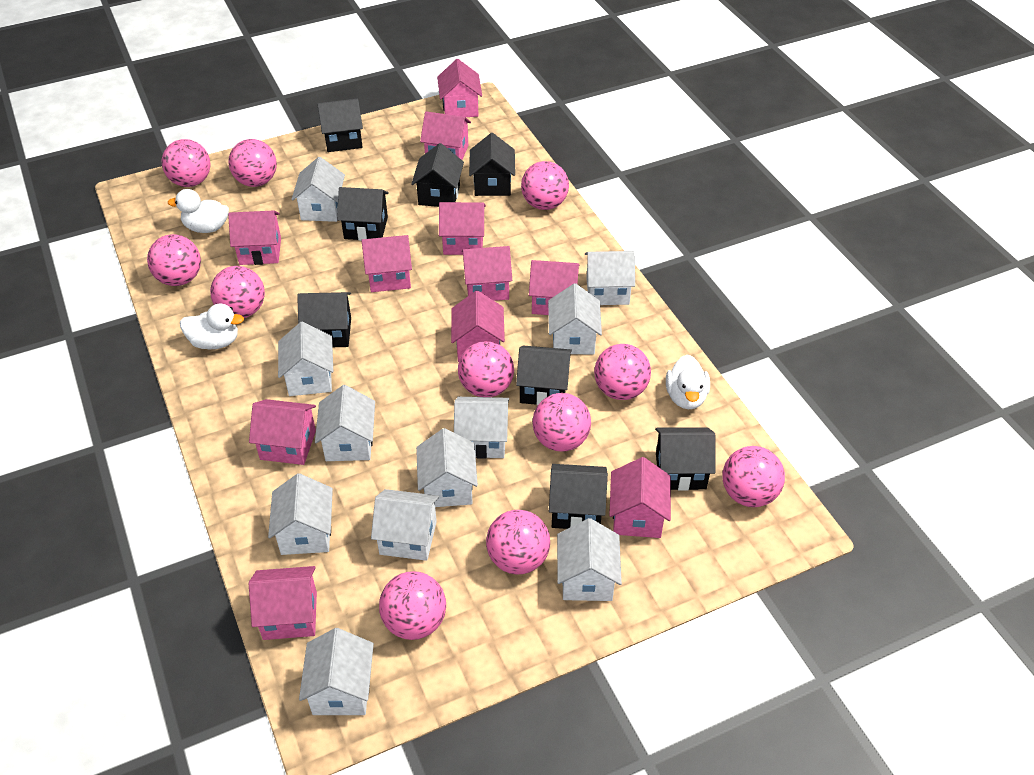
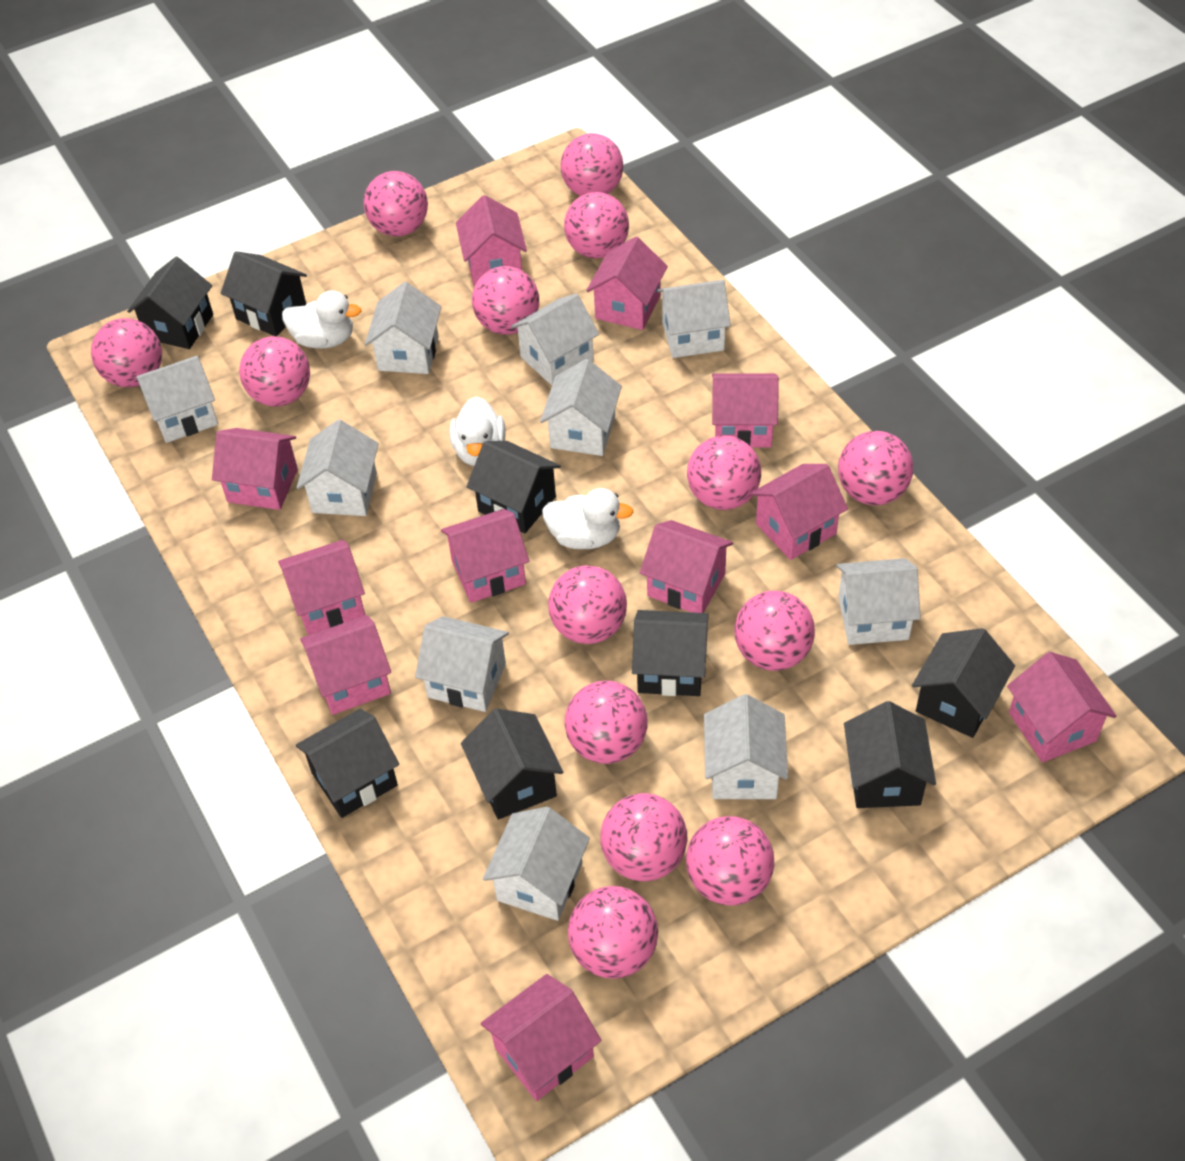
pink ball: [147,234,201,286] [162,139,210,187] [210,266,265,318] [228,139,277,187] [379,571,446,640] [458,341,514,397] [486,510,550,574] [521,161,569,210] [532,393,591,452] [594,344,651,400] [722,446,785,507] = 11 -> [91,318,162,387] [239,336,310,407] [364,171,428,236] [472,266,539,335] [548,565,627,644] [560,133,624,196] [564,192,629,258] [565,681,648,764] [568,886,658,979] [600,793,687,881] [686,816,774,905] [687,436,761,510] [735,591,815,671] [838,431,913,505] = 14
white house: [268,473,333,555] [278,322,333,396] [291,157,345,222] [299,628,374,715] [315,385,375,461] [371,489,439,561] [416,428,478,507] [454,397,509,459] [548,283,602,354] [557,518,622,601] [585,251,635,305] = 11 -> [136,356,218,443] [297,419,379,516] [365,282,441,374] [415,616,509,712] [483,807,590,921] [511,293,599,385] [540,359,622,456] [657,280,731,358] [704,694,788,799] [836,558,921,645] = 10

